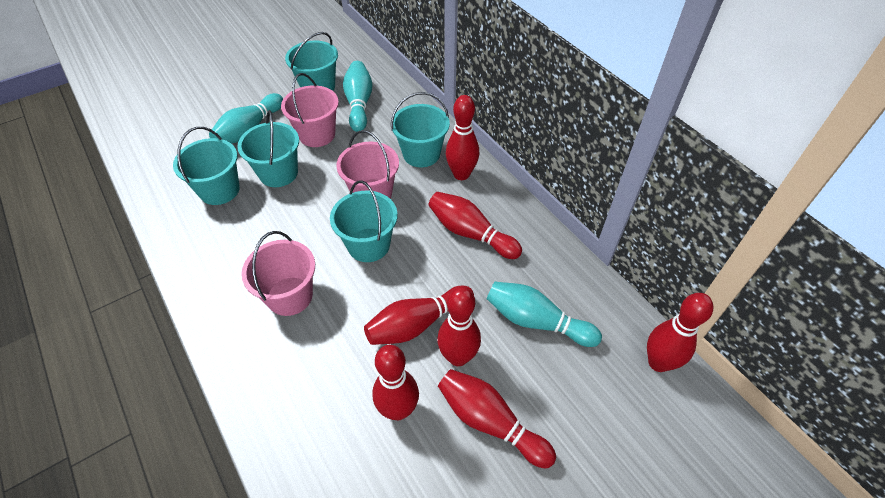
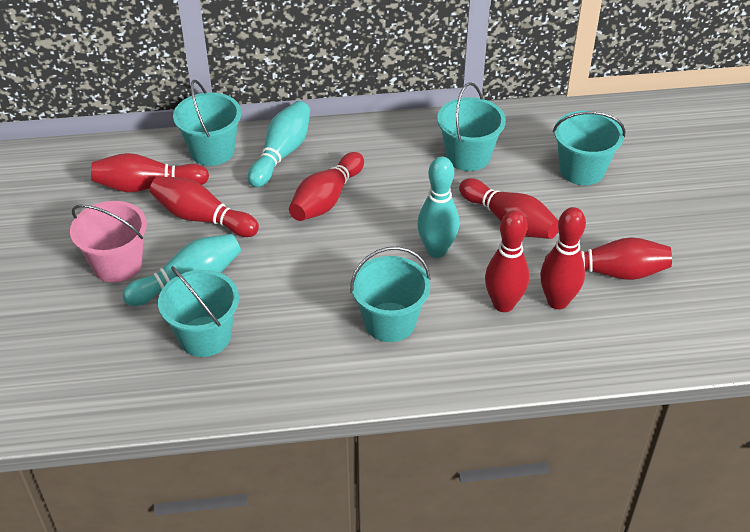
pink bucket: [241,231,315,316] [281,73,339,147] [336,130,399,199] = 3 -> [70,201,147,283] = 1

